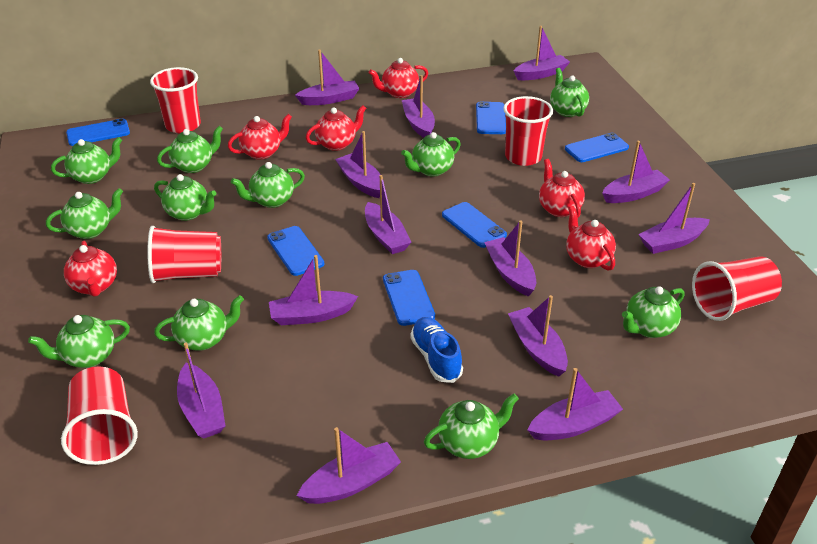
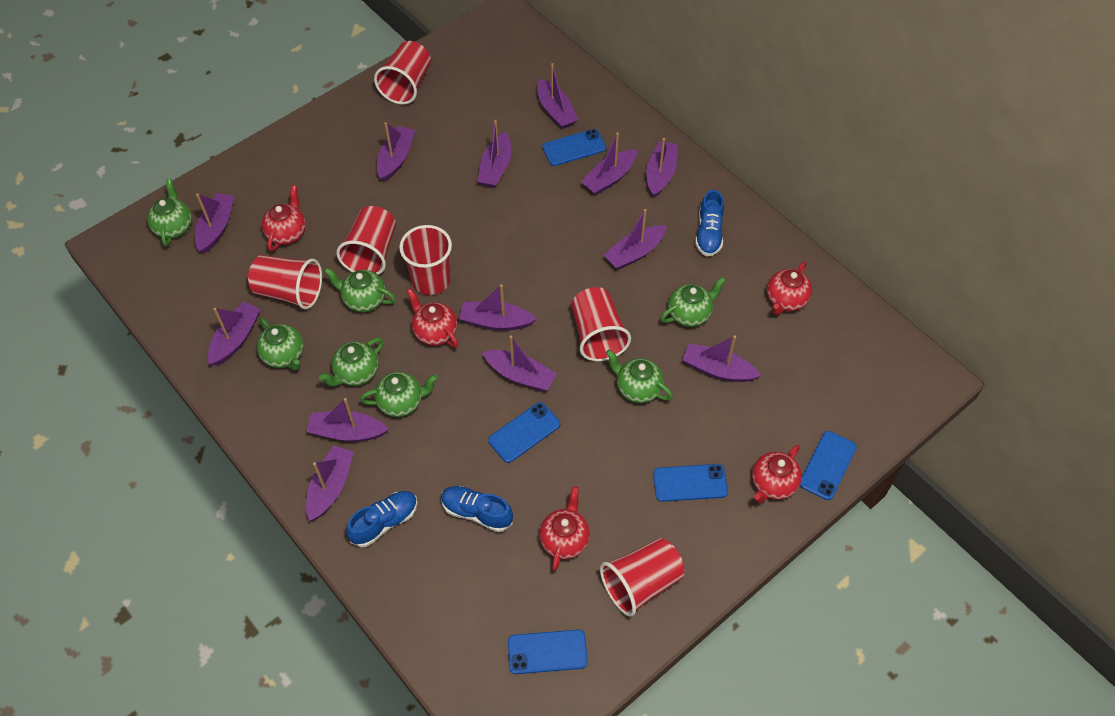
blue phone: [66,118,130,146] [267,226,324,276] [383,270,435,326] [442,202,507,248] [476,101,506,134] [565,133,629,162] = 6 -> [488,402,560,463] [508,630,588,674] [542,129,606,166] [653,464,728,502] [800,431,857,500] = 5
blue shoe: [410,317,463,383] = 1 -> [346,491,418,547] [441,486,513,532] [695,190,724,257] = 3
green teapot: [28,315,130,368] [46,188,123,239] [51,137,122,184] [154,174,216,221] [154,295,244,351] [157,126,223,173] [231,162,305,208] [401,132,461,177] [424,394,519,459] [550,68,589,117] [622,286,685,338] = 11 -> [147,178,192,246] [257,318,304,370] [319,338,384,386] [324,268,396,312] [360,372,438,417] [606,349,673,403] [661,277,726,327] = 7
red cup: [61,366,138,465] [147,226,221,283] [150,67,201,134] [503,96,553,166] [692,256,782,321] = 5 -> [248,255,322,310] [336,206,396,275] [374,41,431,105] [399,225,452,295] [571,287,631,361] [600,538,684,617] = 6
red teapot: [64,241,117,297] [228,114,292,159] [306,105,366,151] [369,58,428,98] [539,159,585,218] [566,206,616,271] = 6 -> [262,185,306,252] [407,288,458,348] [539,486,590,571] [752,445,802,503] [767,262,812,315] = 5

